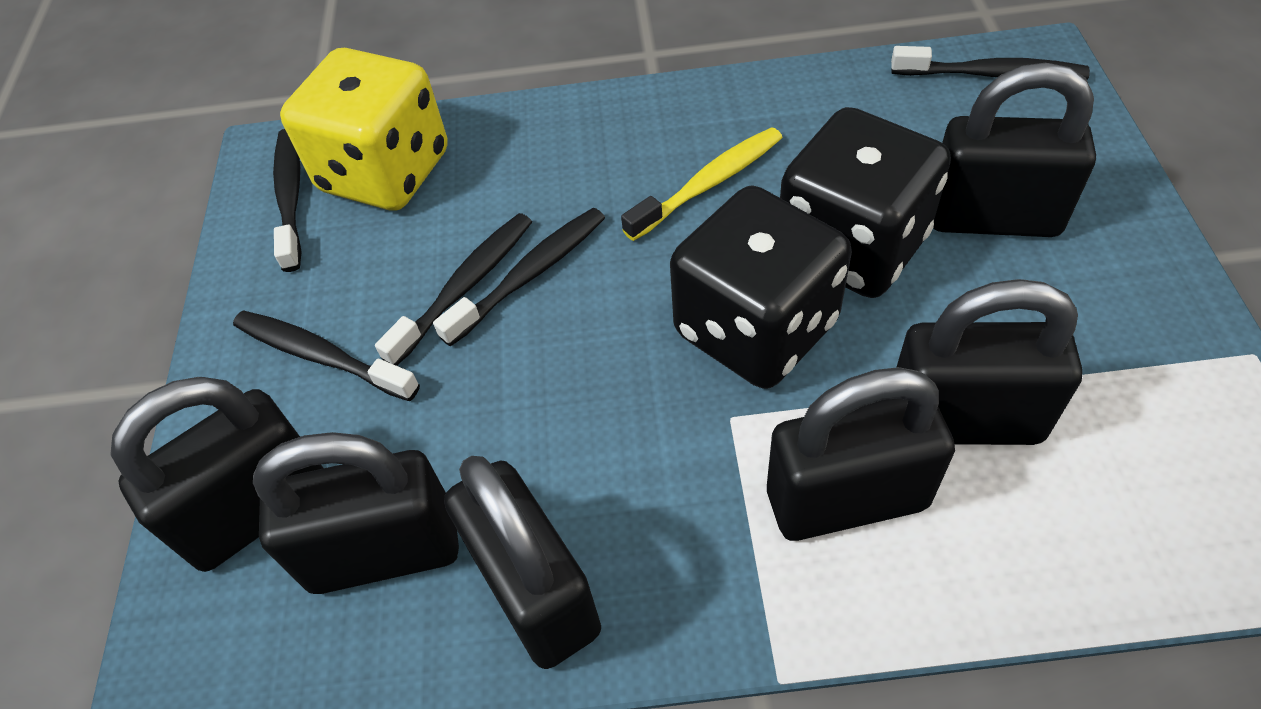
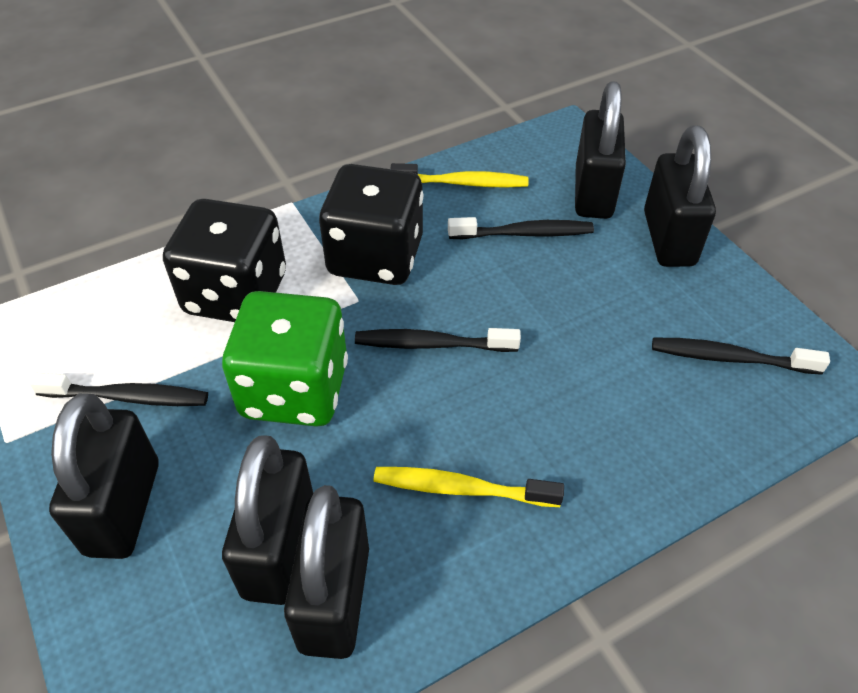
black padlock: [110,377,323,572] [253,432,459,594] [444,456,601,669] [767,367,955,541] [897,279,1083,445] [933,63,1096,237] = 6 -> [49,393,159,559] [222,435,313,605] [284,485,369,659] [575,81,626,219] [644,125,716,267] = 5
black toothbrush: [233,310,420,401] [273,129,302,272] [375,213,532,366] [433,208,605,347] [891,46,1090,80] = 5 -> [29,373,208,406] [355,328,521,352] [448,217,594,239] [652,338,830,375] = 4
green dice: none = 0 -> [222,291,348,427] = 1
yellow dice: [280,48,448,211] = 1 -> none = 0
yellow toothbrush: [621,127,783,241] = 1 -> [373,467,564,507] [391,163,529,188] = 2

